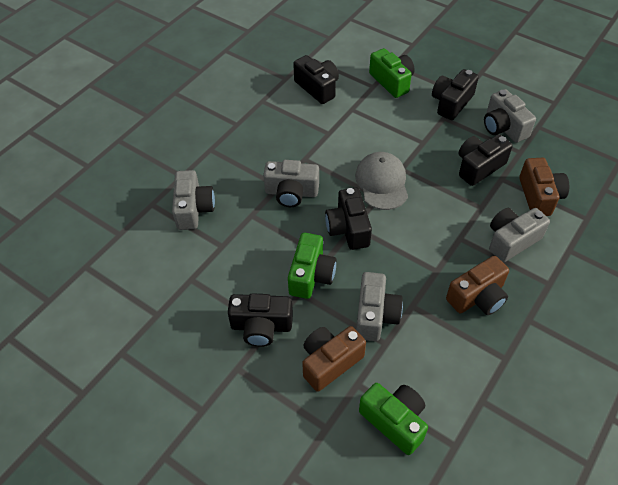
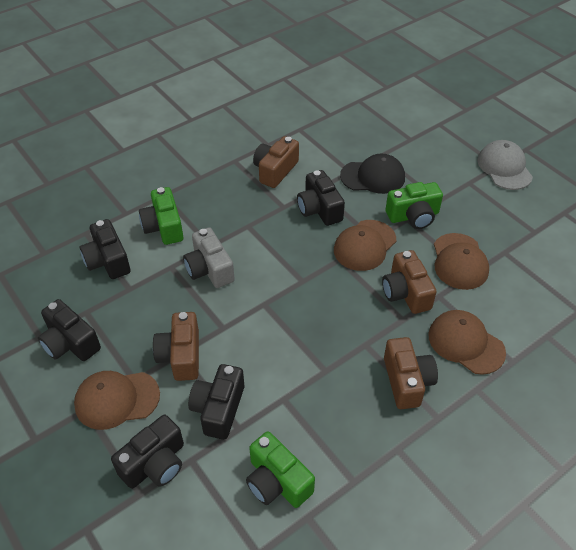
black cap: none = 0 -> [340,154,405,194] = 1
brown camera: [302,326,366,392] [446,256,509,315] [519,158,569,216] = 3 -> [153,312,199,381] [253,136,299,188] [382,250,437,314] [384,337,438,409] = 4
brown cap: none = 0 -> [74,371,160,430] [334,220,396,271] [428,310,506,375] [434,233,489,290] = 4
grey camera: [172,170,215,230] [263,160,319,207] [356,272,403,341] [484,89,536,143] [489,208,550,263] = 5 -> [183,227,235,288] = 1

